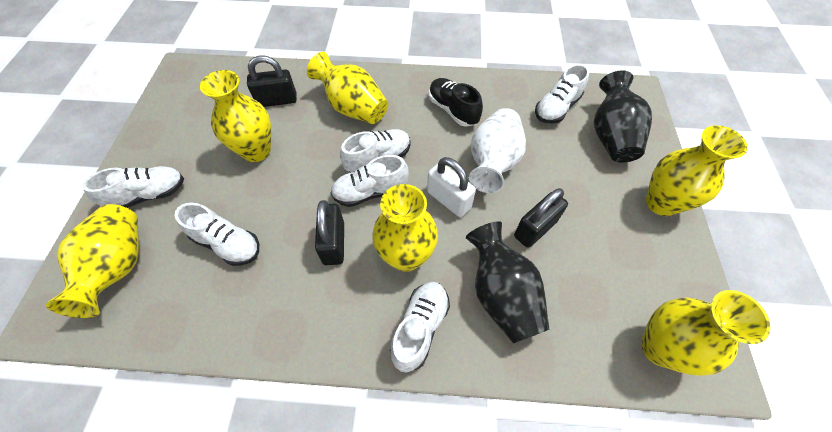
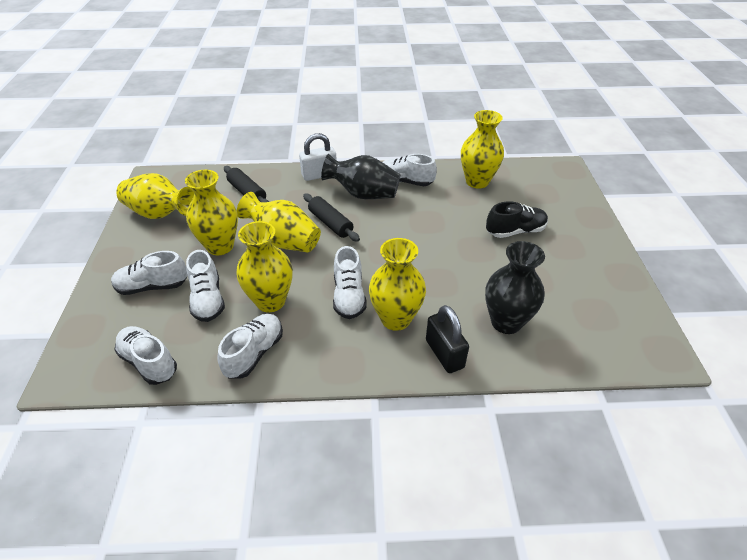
black padlock: [247,55,297,107] [315,200,344,265] [514,188,568,248] = 3 -> [426,305,469,373] = 1
black rolling pin: none = 0 -> [224,166,269,202] [303,194,360,242] = 2
white vase: [469,108,526,193] = 1 -> none = 0

